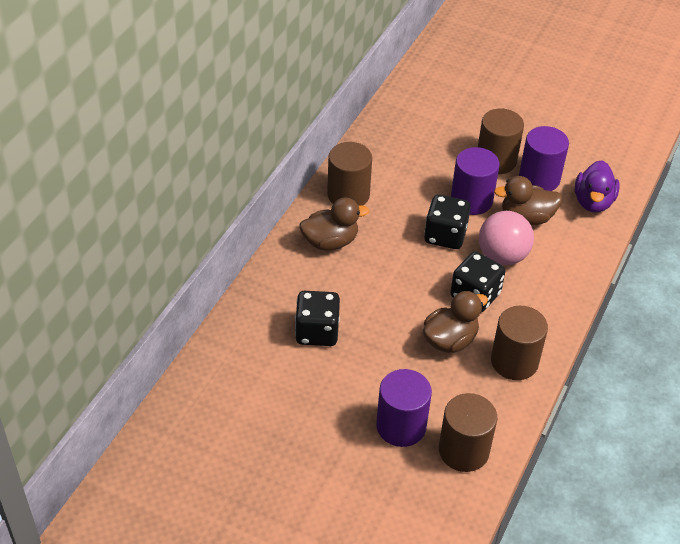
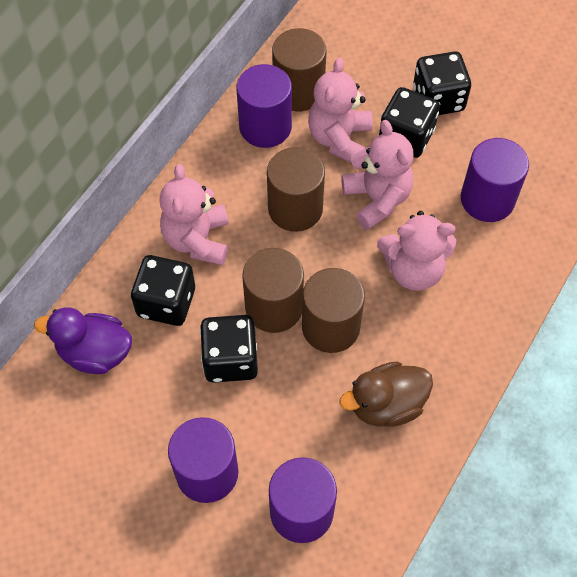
black dice: [295,291,340,346] [424,195,471,249] [450,251,505,312] = 3 -> [131,255,195,326] [200,315,258,383] [379,87,440,158] [413,51,471,115] = 4
brown duck: [299,198,370,251] [423,291,488,353] [494,176,563,225] = 3 -> [339,362,433,427] = 1
pink ball: [479,211,534,265] = 1 -> none = 0
pink teddy bear: none = 0 -> [160,164,229,265] [308,58,372,163] [341,120,413,230] [377,211,456,291] = 4
purple cylinder: [376,369,432,447] [451,147,500,215] [519,126,569,191] = 3 -> [168,417,239,503] [236,64,292,148] [269,457,337,543] [461,138,529,222] = 4

